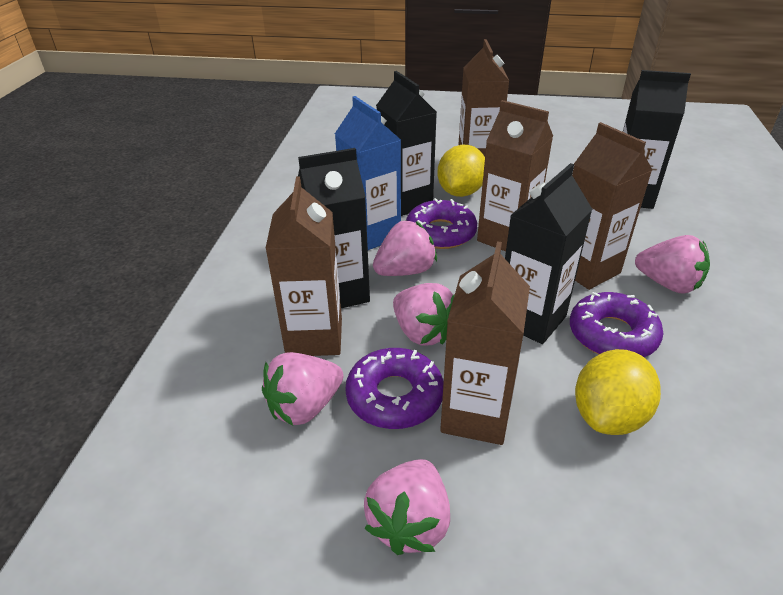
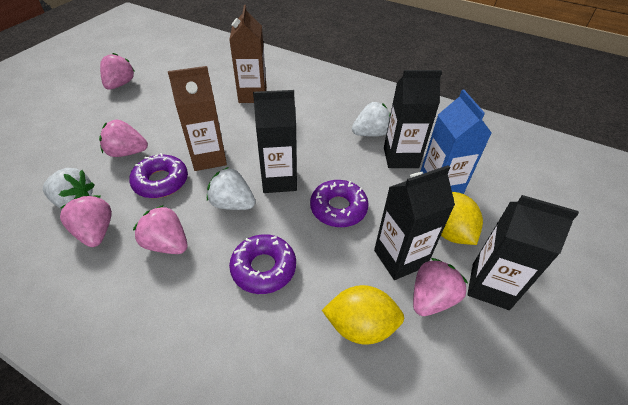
brown carton: [265,176,342,356] [440,241,530,445] [458,39,509,157] [477,100,553,251] [572,122,652,290] = 5 -> [168,66,227,171] [229,5,267,103] = 2
white strawberry: none = 0 -> [43,168,95,209] [207,167,255,210] [352,102,390,137] = 3

